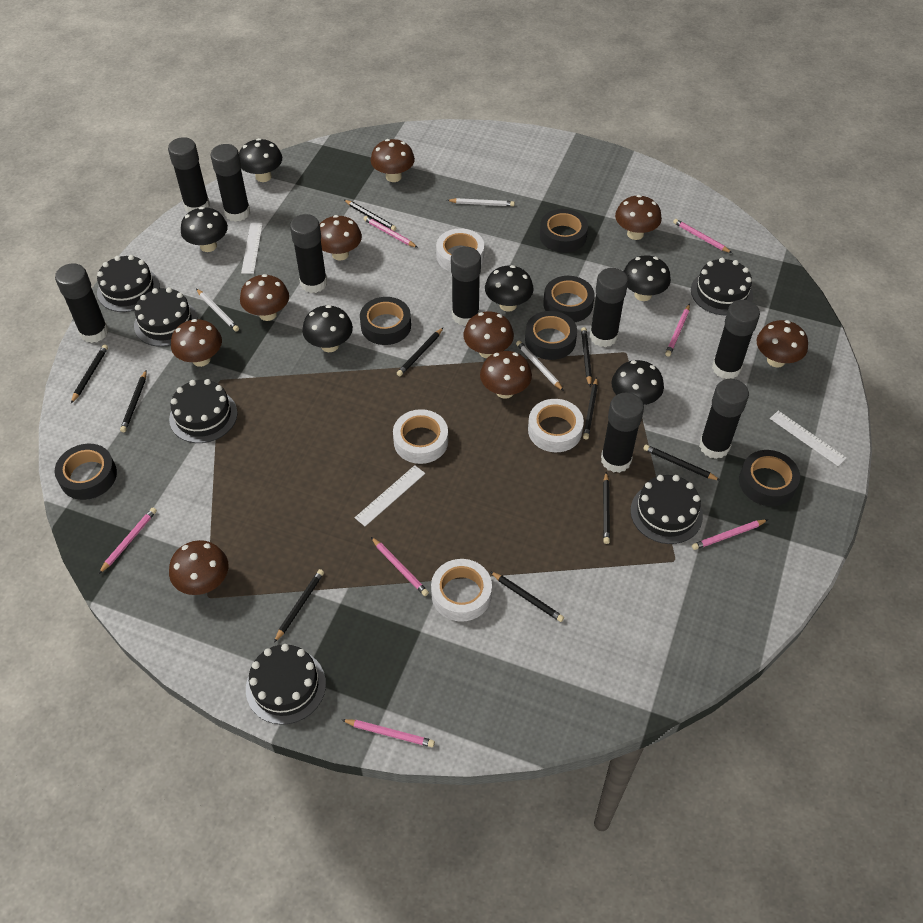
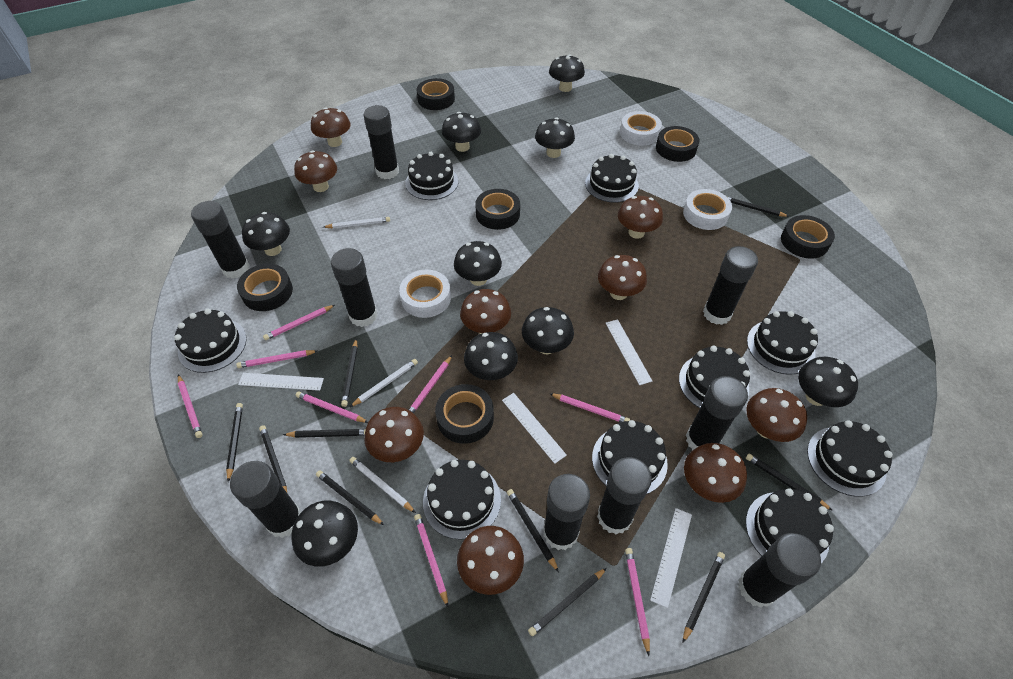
black cake: [97,255,160,312] [134,287,198,347] [169,379,238,443] [246,644,326,725] [630,475,703,544] [691,258,753,315] = 6 -> [174,309,247,373] [405,152,458,200] [423,460,501,540] [585,154,639,203] [592,420,668,494] [679,346,750,408] [746,488,834,563] [747,311,818,375] [807,420,893,497] = 9
black mushroom: [181,207,228,252] [239,138,282,182] [302,305,353,352] [485,265,534,312] [611,360,664,405] [623,255,671,301] = 6 -> [242,212,290,256] [291,501,358,567] [442,112,481,152] [454,241,502,286] [464,332,518,380] [522,307,574,354] [535,117,575,158] [549,54,585,92] [798,357,858,407] = 9
pink pencil: [99,507,157,574] [342,719,435,747] [363,216,418,248] [371,537,429,596] [665,304,690,357] [673,219,732,253] [692,520,767,550] = 7 -> [178,374,202,438] [236,350,317,368] [263,305,335,340] [296,391,368,423] [409,355,452,413] [414,514,448,607] [549,393,630,422] [625,548,650,656] = 8
white ruler: [241,223,263,274] [355,465,425,526] [770,411,847,466] = 3 -> [238,373,324,391] [502,393,567,464] [606,319,652,385] [650,508,692,608] = 4
white tape: [393,409,448,464] [431,559,492,622] [436,228,484,272] [528,399,584,452] = 4 -> [399,270,451,318] [620,111,662,146] [683,189,732,230] = 3

